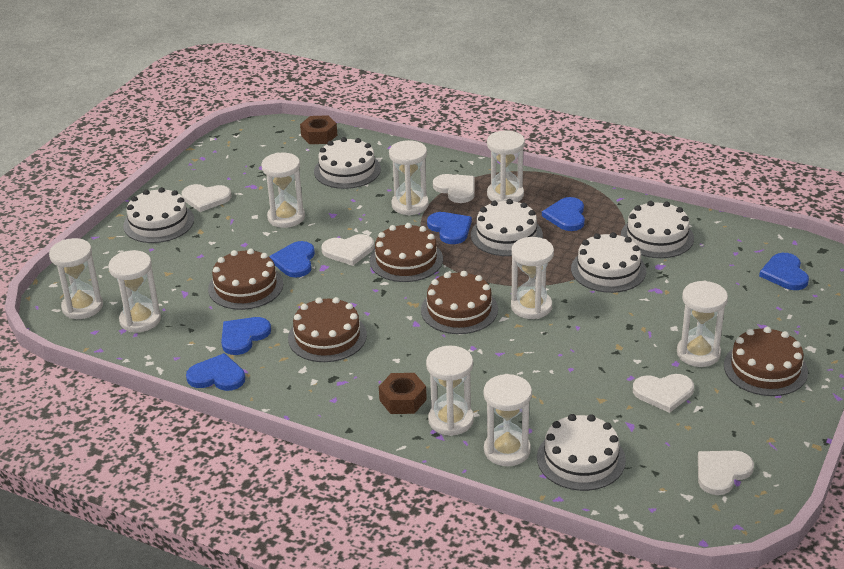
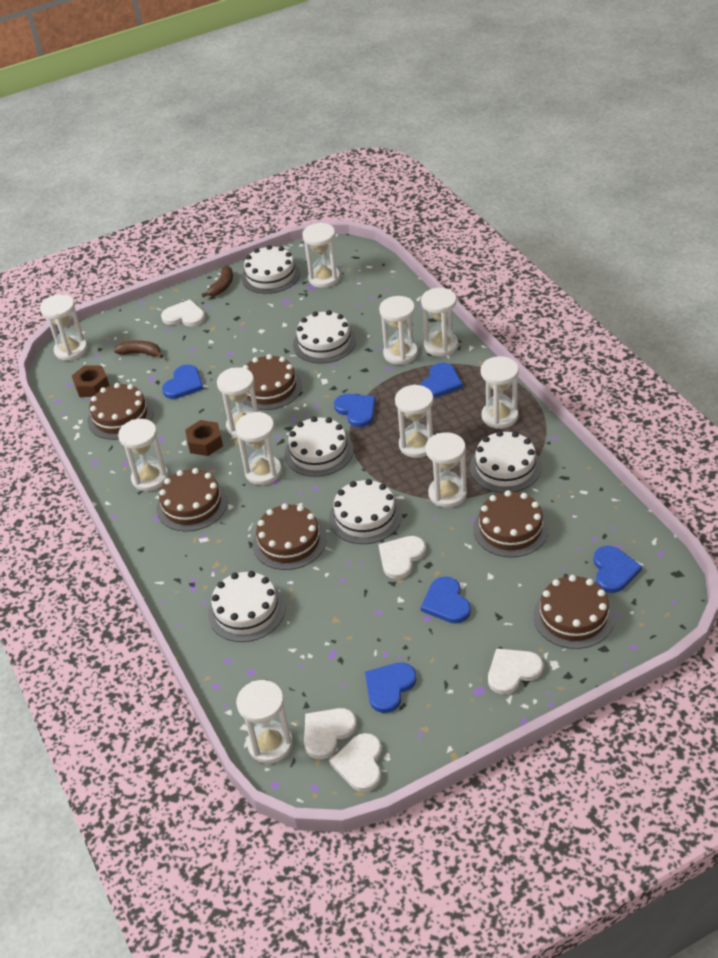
brown banana: none = 0 -> [114,340,163,358] [201,266,233,297] = 2
brown cake: [208,249,283,310] [288,297,367,362] [370,223,443,282] [421,271,498,334] [724,327,808,396] = 5 -> [88,383,154,440] [156,468,228,532] [242,354,302,410] [253,504,326,570] [473,490,549,557] [533,575,614,649] = 6
white hourglass: [49,238,103,319] [108,250,161,332] [261,153,305,228] [389,140,429,216] [426,346,474,436] [484,374,532,466] [487,130,525,202] [511,237,554,319] [677,281,728,367] = 9 -> [40,294,87,361] [118,419,169,491] [217,367,258,438] [235,412,282,485] [236,680,293,764] [302,223,340,288] [379,296,418,365] [395,385,434,458] [421,288,458,356] [425,432,467,508] [481,356,519,429] = 11

